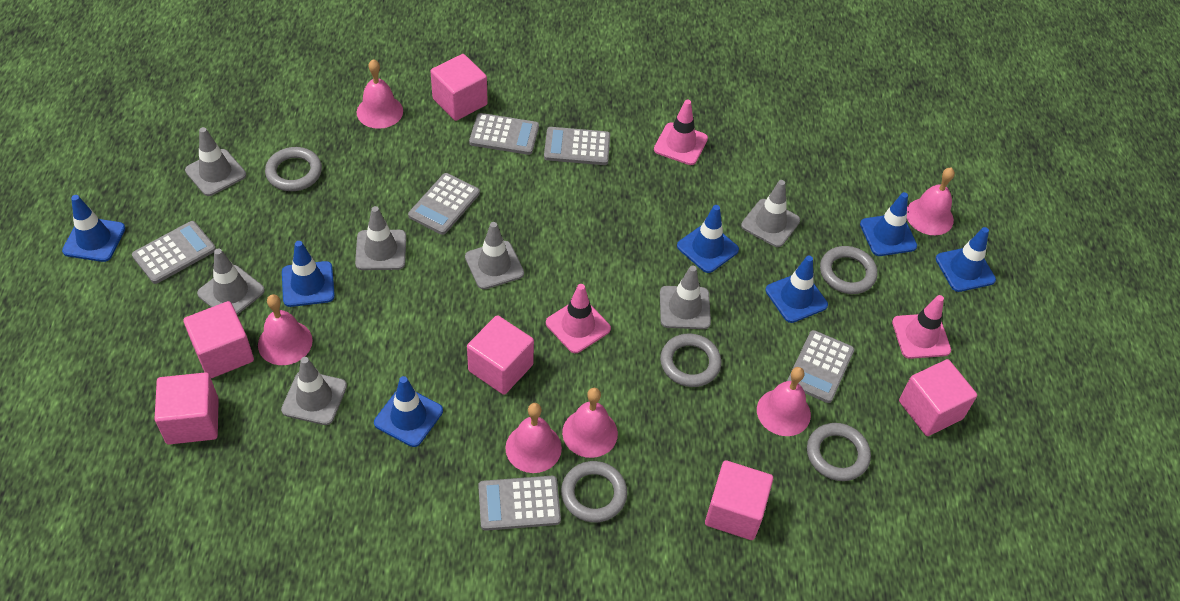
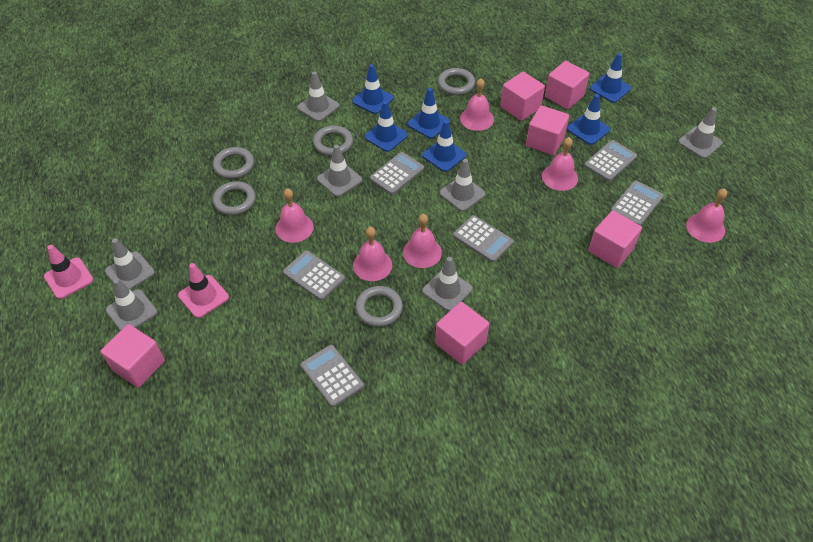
blue traffic cone: [62,195,125,262] [282,241,335,307] [374,376,443,447] [677,205,739,273] [765,255,828,323] [860,192,917,256] [936,227,996,292] = 7 -> [352,64,394,114] [365,101,408,152] [408,88,450,138] [422,120,467,172] [567,94,610,145] [590,53,631,103] = 6
pink traffic cone: [546,284,611,353] [654,100,708,165] [892,295,951,359] = 3 -> [44,245,93,299] [178,263,229,318] = 2

